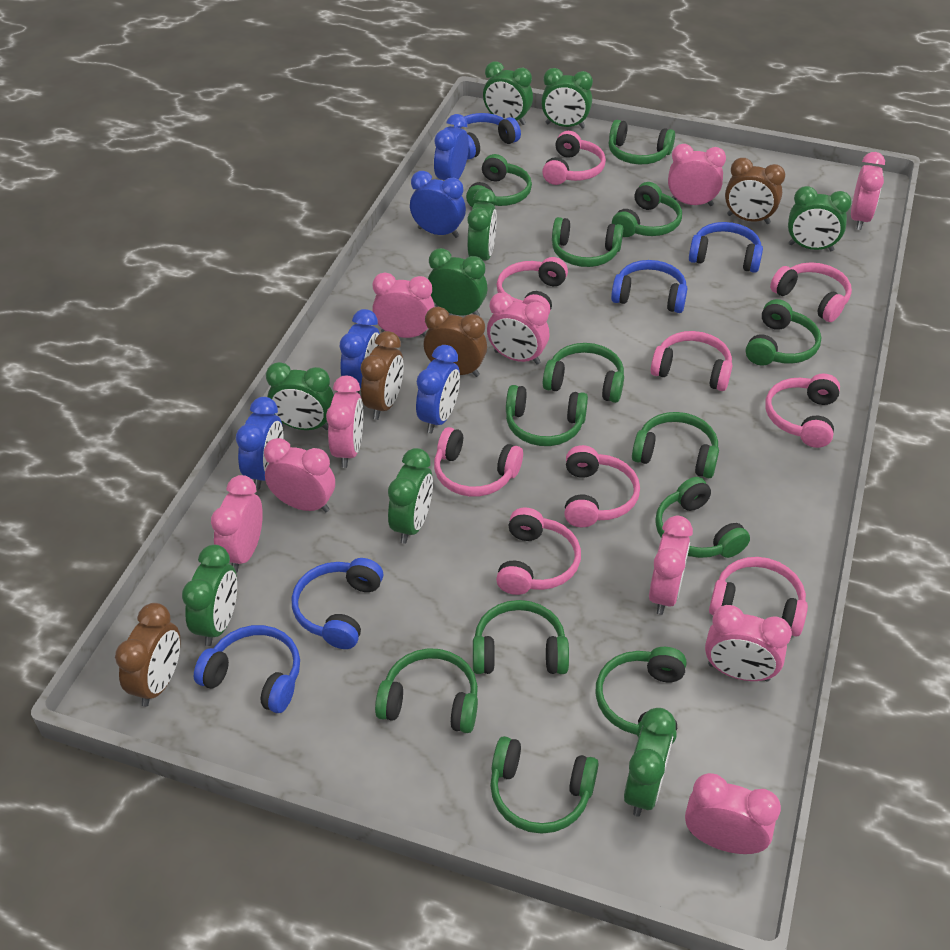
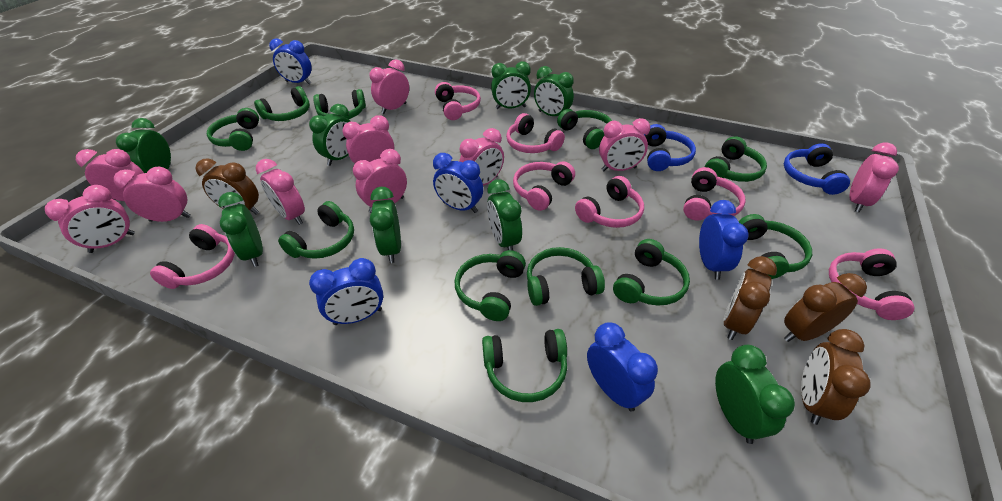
blue headphones: [194,625,300,713] [292,558,383,649] [453,113,521,160] [611,260,687,313] [689,222,763,273] = 5 -> [644,124,696,171] [784,143,850,195] = 2
green clock: [182,545,237,646] [266,362,334,430] [388,448,433,544] [428,248,488,316] [467,188,497,261] [483,61,533,125] [541,68,593,129] [624,708,676,817] [788,186,852,251] = 9 -> [116,118,171,173] [218,192,263,267] [309,104,351,166] [370,187,401,263] [487,179,522,251] [491,61,531,109] [534,66,574,116] [715,345,795,444] = 8
green headphones: [375,648,478,733] [466,154,532,208] [473,600,569,674] [490,736,599,834] [506,385,588,446] [543,343,624,403] [552,217,623,267] [595,647,687,744] [609,120,675,164] [612,182,682,237] [632,412,719,478] [655,477,750,558] [746,299,821,366] = 13 -> [207,108,259,151] [254,86,310,121] [278,201,354,259] [313,89,366,119] [455,250,526,321] [482,329,567,402] [527,247,605,306] [557,109,612,149] [613,239,690,306] [705,137,767,182] [739,214,812,279] = 11
pink headphones: [434,427,523,497] [496,508,581,595] [497,257,568,315] [542,131,606,185] [565,445,640,527] [650,331,732,391] [709,557,808,636] [765,373,840,448] [770,262,852,322] = 9 -> [150,224,235,289] [435,82,481,120] [506,113,565,153] [513,161,575,211] [575,176,644,228] [683,167,746,221] [829,248,915,320] = 7

